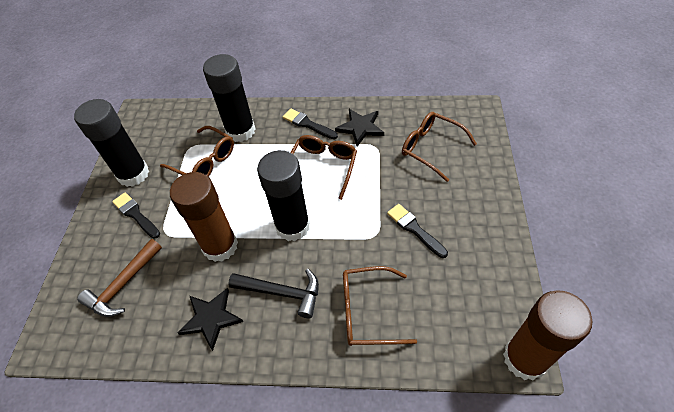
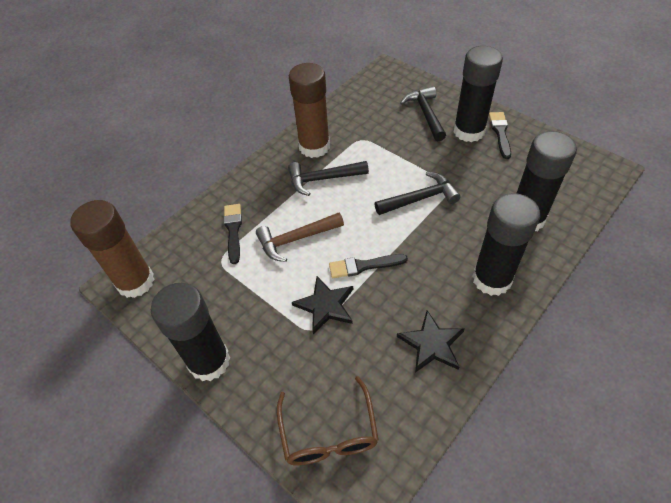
black glue stick: [74,99,149,187] [203,54,256,142] [257,150,310,241] = 3 -> [151,283,230,381] [454,46,503,142] [472,193,540,296] [516,131,577,231] = 4
black hammer: [228,269,319,318] = 1 -> [288,161,369,196] [375,172,461,215] [400,86,446,141] = 3
brown glasses: [160,126,234,177] [290,135,357,200] [343,266,417,346] [402,112,477,182] = 4 -> [277,376,379,465] = 1

